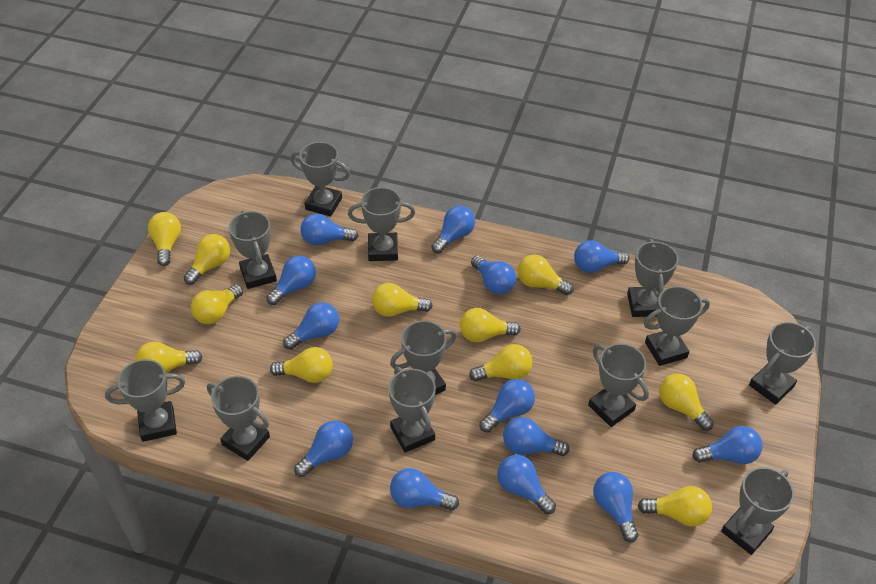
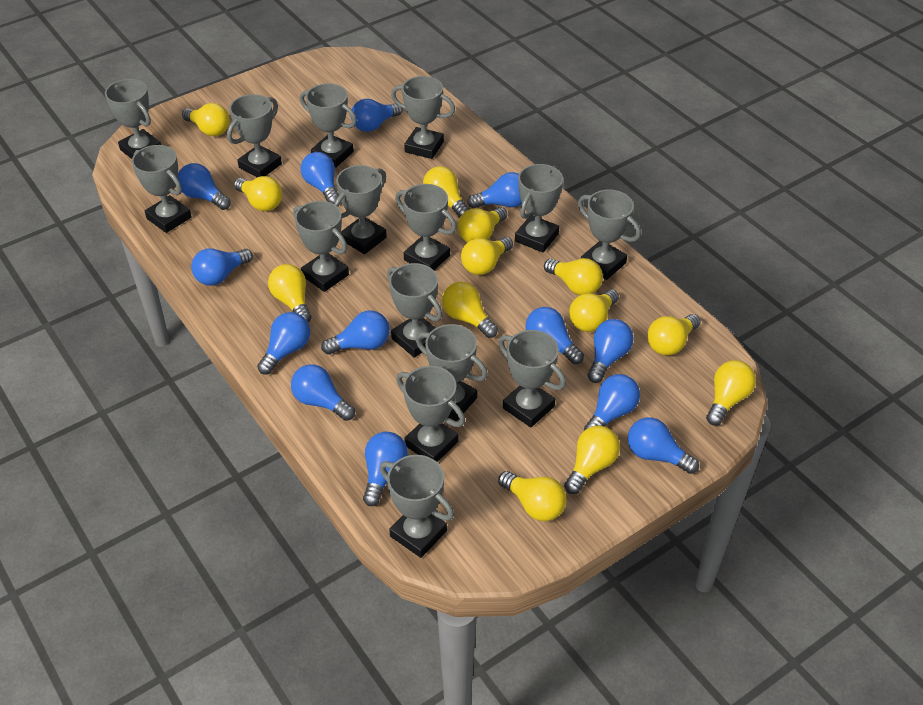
grey trophy: [105,359,185,442] [207,376,270,461] [229,210,277,289] [290,142,350,217] [348,187,415,261] [389,367,436,453] [390,320,457,395] [588,343,649,427] [627,239,679,317] [644,286,710,366] [721,467,794,555] [749,322,816,405] = 12 -> [105,79,161,159] [132,145,192,233] [227,94,282,177] [293,201,349,292] [300,83,357,168] [334,165,387,254] [380,455,454,558] [387,263,442,358] [391,76,455,159] [395,184,457,270] [396,366,465,462] [416,324,488,421] [498,330,566,428] [515,164,563,253] [578,189,641,280] = 15
yellow light bulb: [135,342,202,373] [148,212,181,266] [184,234,230,285] [191,284,243,324] [270,347,333,383] [372,283,433,317] [460,308,521,342] [469,344,532,381] [517,254,574,295] [638,486,712,526] [659,374,714,431] = 11 -> [182,103,230,136] [234,176,282,211] [268,264,312,323] [423,166,469,218] [442,282,498,338] [458,207,507,242] [461,237,513,275] [498,471,566,521] [544,258,603,295] [564,426,620,494] [569,289,619,332] [647,314,701,355] [706,360,756,426] = 13

